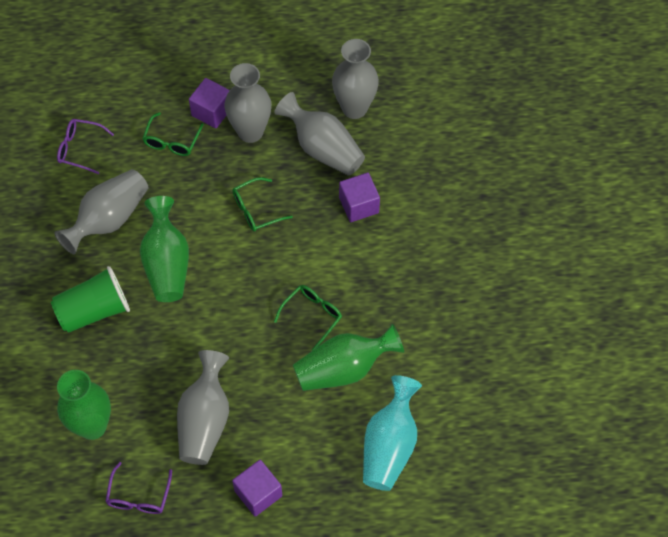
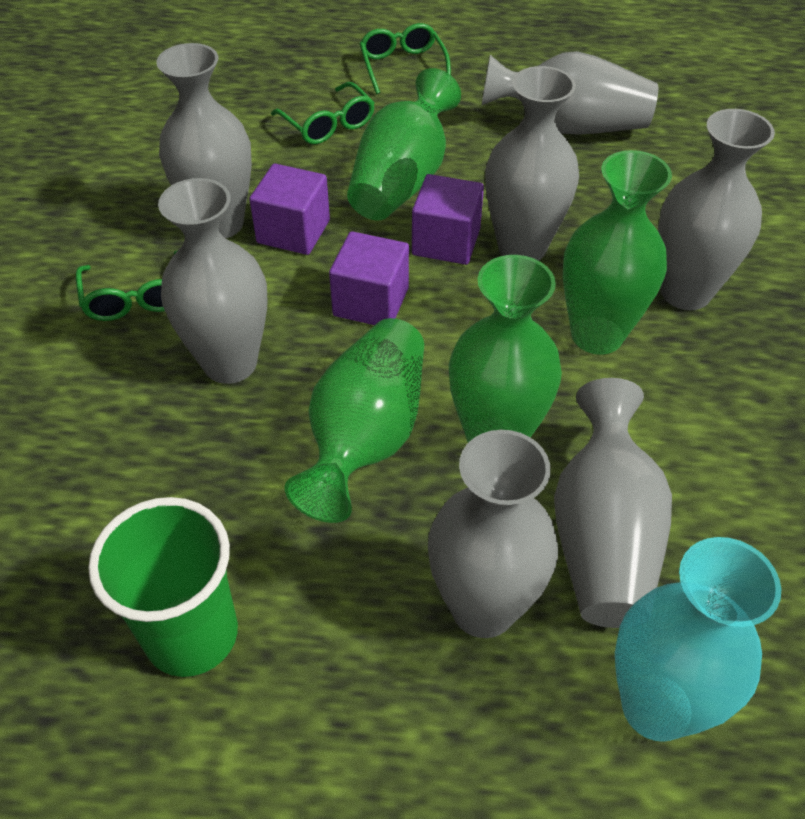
green vase: [57,370,111,440] [140,196,189,302] [293,324,404,391] = 3 -> [285,318,424,523] [347,68,461,221] [449,255,562,443] [563,150,672,355] = 4
grey vase: [55,169,148,255] [177,350,229,465] [224,63,271,143] [274,92,365,176] [332,39,379,119] = 5 -> [156,43,252,238] [158,178,267,384] [428,430,558,638] [482,51,658,135] [485,66,579,261] [554,378,672,628] [658,109,775,310] = 7
purple glasses: [57,119,114,175] [105,462,172,514] = 2 -> none = 0

